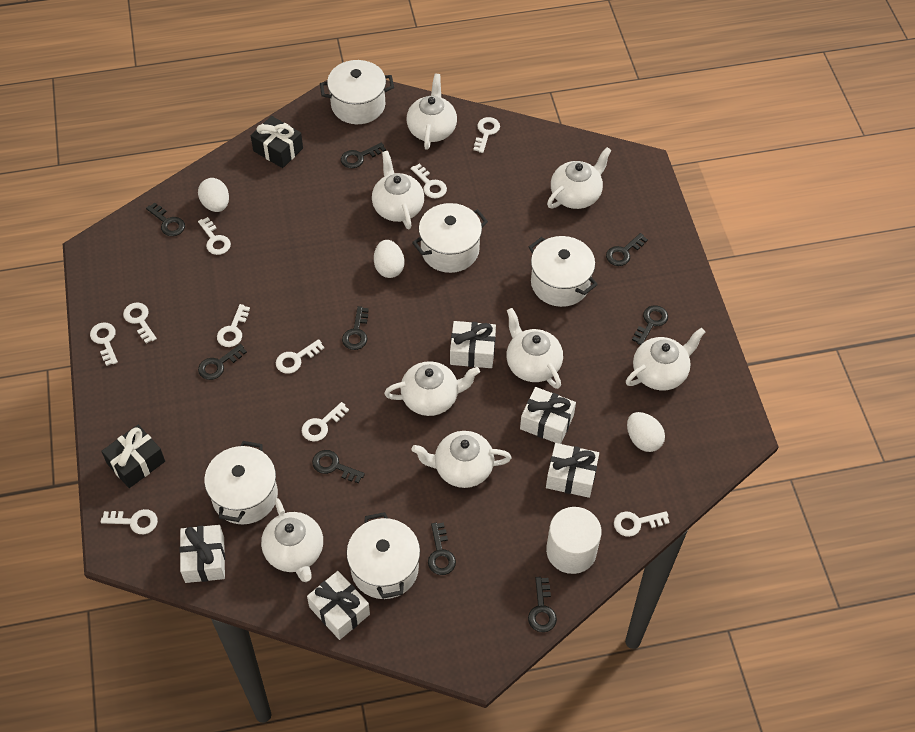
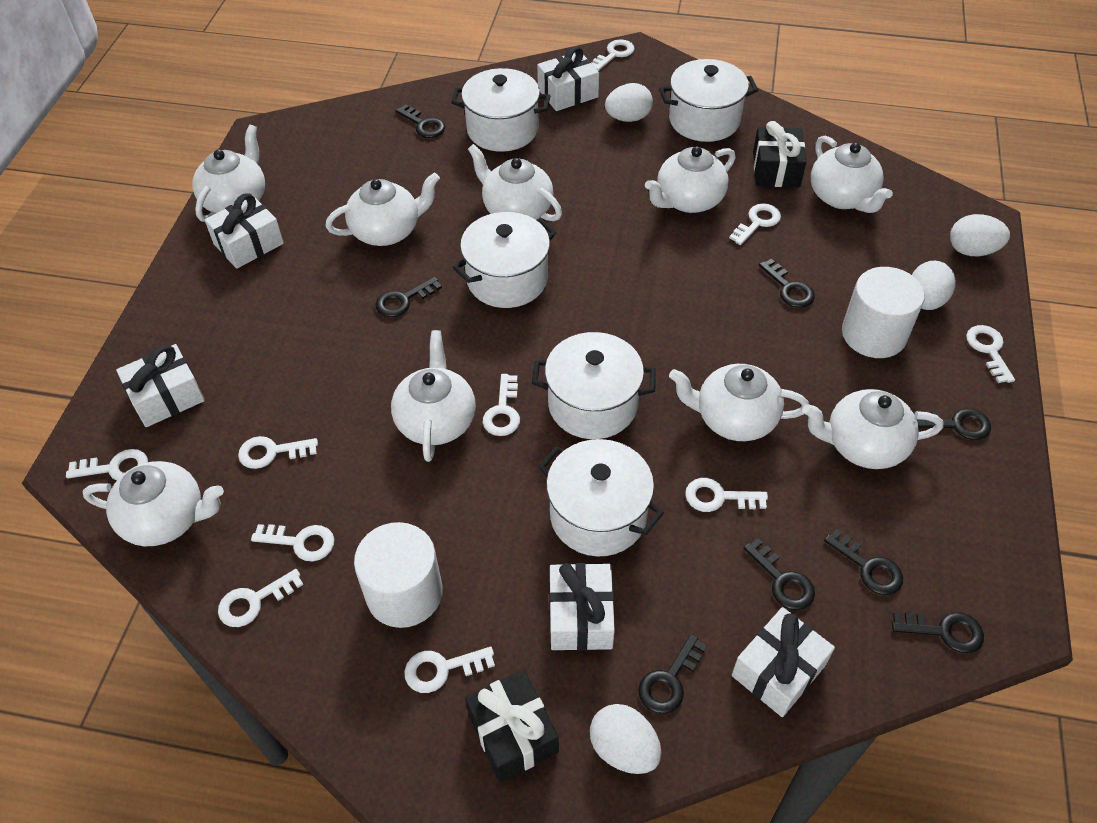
black key: [146,202,185,236] [198,344,247,380] [312,450,365,483] [341,142,386,168] [342,306,369,350] [428,523,456,575] [528,577,557,632] [606,233,648,266] [632,305,668,345] = 9 -> [375,277,442,317] [396,104,445,138] [638,634,707,714] [744,538,815,610] [759,258,815,308] [824,529,903,595] [892,612,984,653] [913,409,991,440] = 8
white cylinder: [546,507,602,574] = 1 -> [354,522,443,628] [842,267,925,358] = 2
white egg: [198,178,229,212] [374,240,405,278] [627,412,665,452] = 3 -> [590,704,661,774] [605,83,653,122] [912,261,956,310] [950,214,1010,256] = 4
white teapot: [261,498,323,582] [372,151,424,229] [384,361,480,416] [407,74,457,150] [412,431,512,488] [506,308,563,389] [547,147,612,209] [626,328,705,390] = 8 -> [83,461,224,546] [192,125,265,222] [325,172,440,246] [391,330,476,462] [468,144,562,221] [645,146,736,213] [669,364,809,441] [802,389,943,469] [811,136,893,213] = 9

